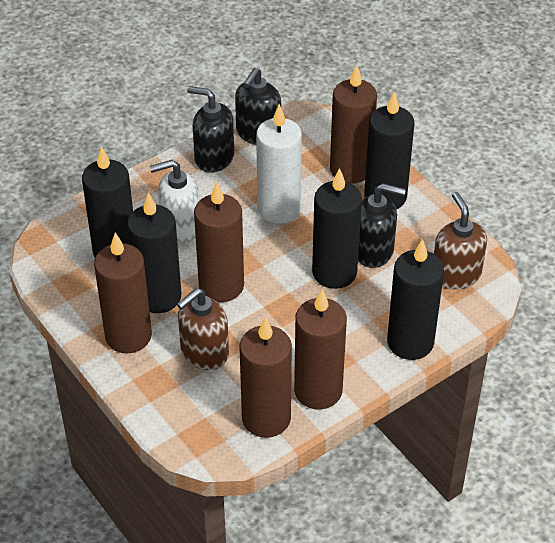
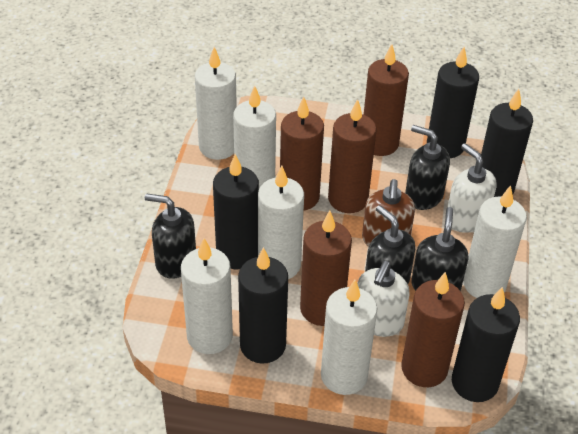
black soap dispenser: [187,86,234,173] [235,68,281,145] [358,183,406,268] = 3 -> [145,193,196,279] [365,205,415,284] [405,125,450,210] [411,207,469,291] = 4
brown soap dispenser: [177,288,229,370] [434,192,487,289] = 2 -> [362,179,415,247] = 1
white candle: [256,104,302,224] = 1 -> [181,238,233,354] [195,47,237,160] [233,86,276,189] [258,165,304,279] [321,280,377,395] [463,185,527,298] = 6
white soap dispenser: [150,160,200,244] = 1 -> [357,261,410,337] [447,143,497,233] = 2

